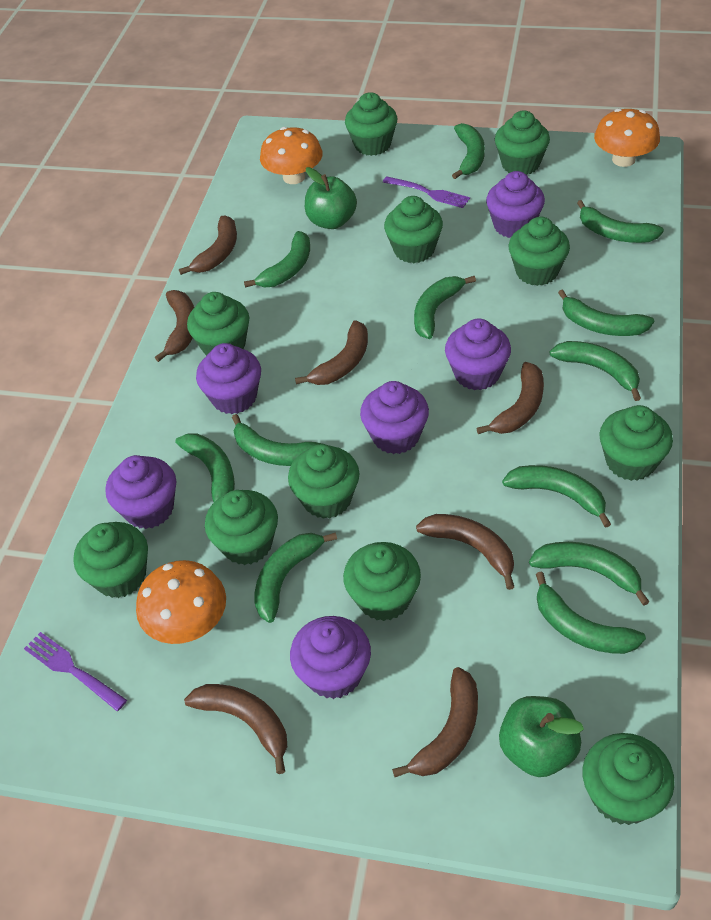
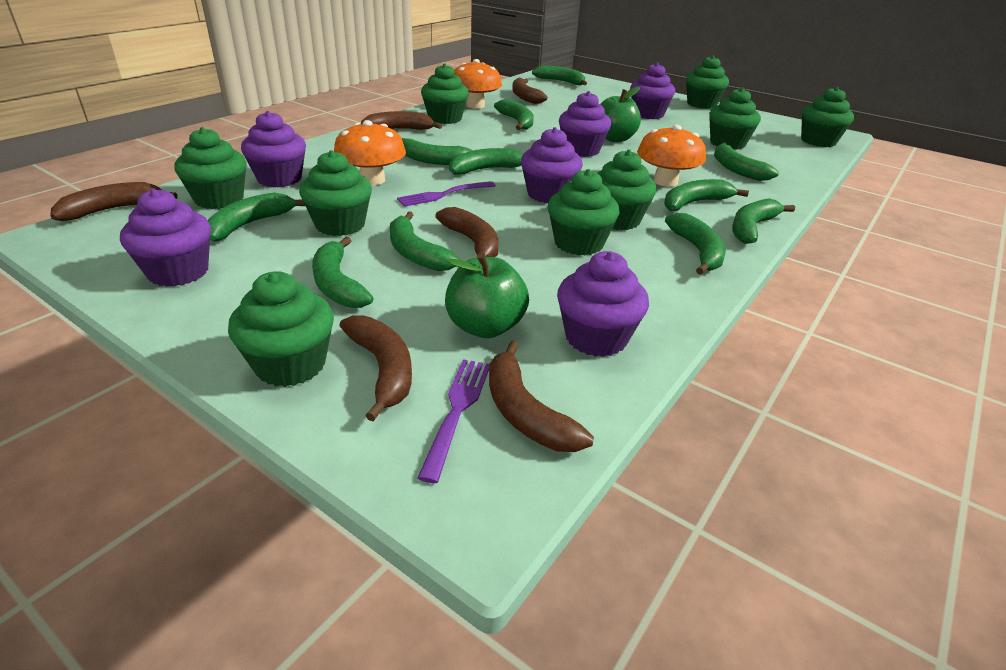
brown banana: [155,290,194,362] [179,216,237,275] [184,684,287,774] [295,320,368,385] [392,667,478,777] [416,514,514,590] [477,362,544,434] = 7 -> [50,182,178,221] [339,315,412,421] [361,111,442,130] [435,207,499,257] [489,341,594,452] [512,77,548,104] = 6
green banana: [176,434,235,502] [232,414,322,466] [244,231,310,288] [254,532,337,623] [414,276,476,339] [452,123,485,179] [502,465,611,528] [529,542,650,606] [536,572,646,654] [550,341,641,401] [558,289,654,336] [577,200,664,243] = 12 -> [208,193,305,242] [312,237,373,308] [390,211,460,271] [402,138,473,165] [449,148,523,175] [494,99,534,130] [532,65,587,85] [664,179,749,211] [665,213,726,275] [714,142,779,181] [732,199,795,244] = 11
green cupcake: [74,522,148,598] [187,292,249,356] [205,490,278,565] [288,444,360,519] [343,542,421,621] [345,92,397,156] [384,196,443,263] [495,110,550,175] [509,217,570,286] [583,733,675,825] [599,405,673,481] = 11 -> [174,127,247,209] [228,271,334,387] [299,150,372,236] [421,64,469,124] [548,169,620,256] [597,149,656,230] [686,55,729,109] [709,87,761,150] [801,87,854,147] = 9

